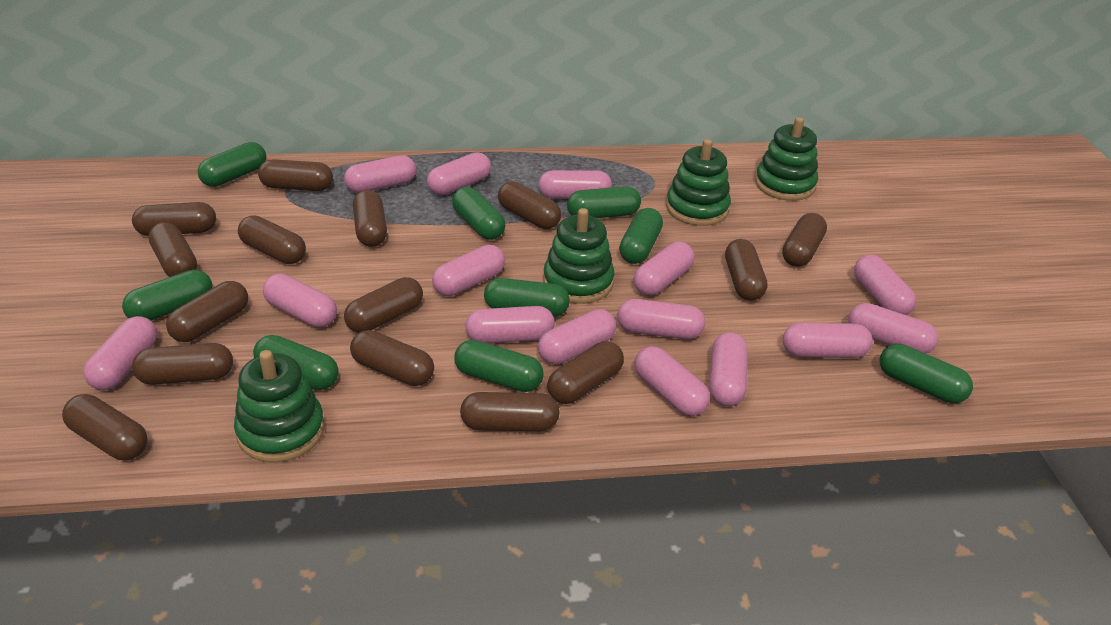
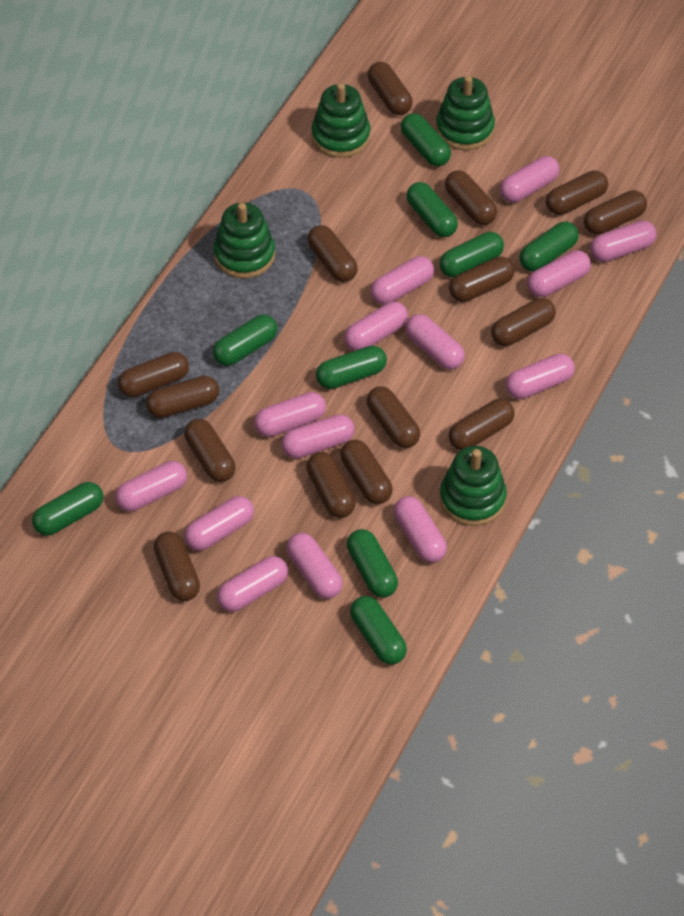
pink capsule: [83,316,157,390] [263,274,337,327] [344,155,416,193] [427,152,491,195] [432,245,505,296] [465,306,555,343] [538,309,616,365] [539,170,612,199] [617,299,705,339] [633,242,694,295] [635,346,710,416] [709,332,748,406] [783,323,873,358] [848,303,938,354] [854,255,916,315] = 15 -> [115,461,187,512] [184,496,254,551] [217,556,288,612] [254,392,326,437] [281,414,355,459] [286,533,343,599] [344,302,408,351] [370,256,434,305] [393,496,447,563] [405,314,465,370] [500,156,560,203] [506,354,575,399] [527,250,591,297] [590,220,657,262] = 14

